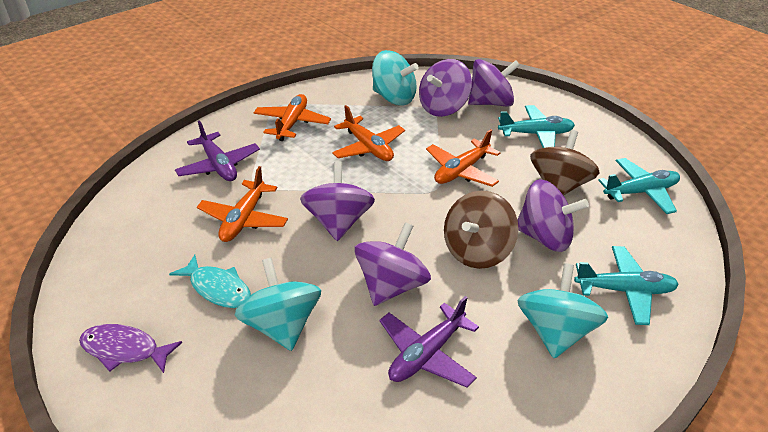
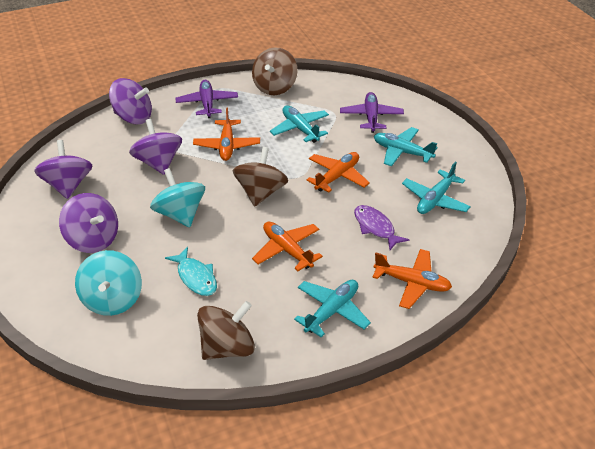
brown spinning top: [444,191,519,269] [530,130,600,196] = 2 -> [197,301,255,360] [233,147,288,206] [252,48,298,95] = 3
purple spinning top: [300,161,375,241] [354,222,431,306] [419,59,472,117] [468,59,520,107] [517,179,589,252] = 5 -> [34,140,92,199] [59,193,118,253] [109,78,152,125] [129,119,182,175] = 4
turquoise plane: [498,105,575,148] [574,246,679,325] [598,158,680,214] = 3 -> [270,105,329,143] [294,280,371,337] [374,127,438,167] [402,162,471,214] = 4
turquoise spinning top: [235,258,321,351] [372,50,419,106] [517,263,608,358] = 3 -> [75,250,142,316] [150,168,205,227] = 2

